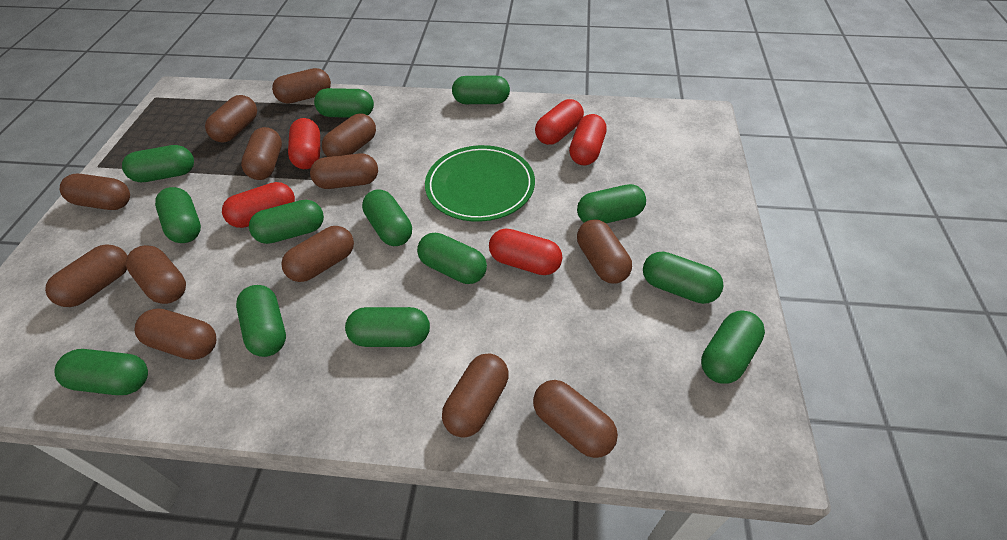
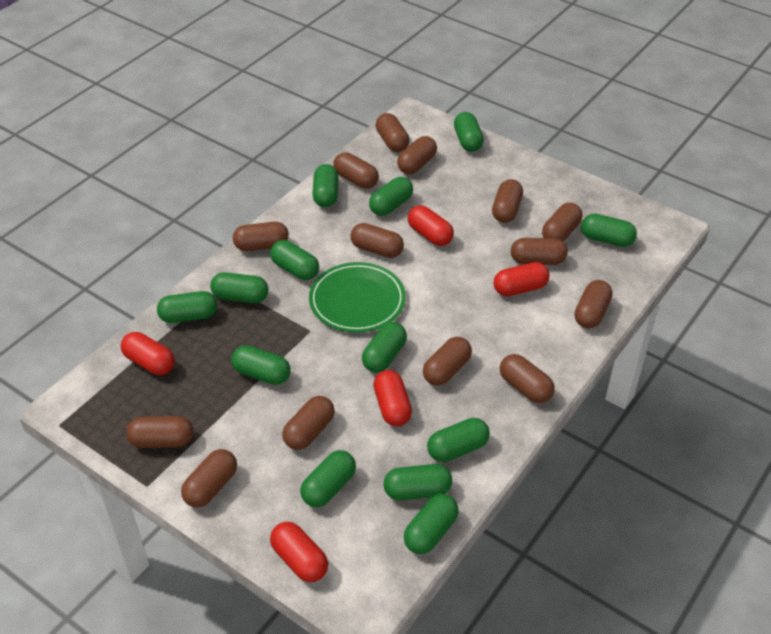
brown capsule: [45,244,128,307] [60,174,130,210] [126,245,186,304] [134,308,216,360] [205,95,257,143] [241,127,282,180] [272,68,331,104] [281,226,354,282] [310,153,378,189] [322,113,376,157] [442,353,509,438] [533,380,618,458] [577,219,632,284] = 13 -> [126,416,193,448] [181,449,237,507] [233,222,289,251] [282,396,335,450] [334,152,379,189] [351,223,404,258] [376,113,410,152] [397,136,437,174] [423,337,472,386] [492,179,523,223] [500,354,555,403] [511,238,568,265] [542,203,582,242] [575,280,613,328] = 14

